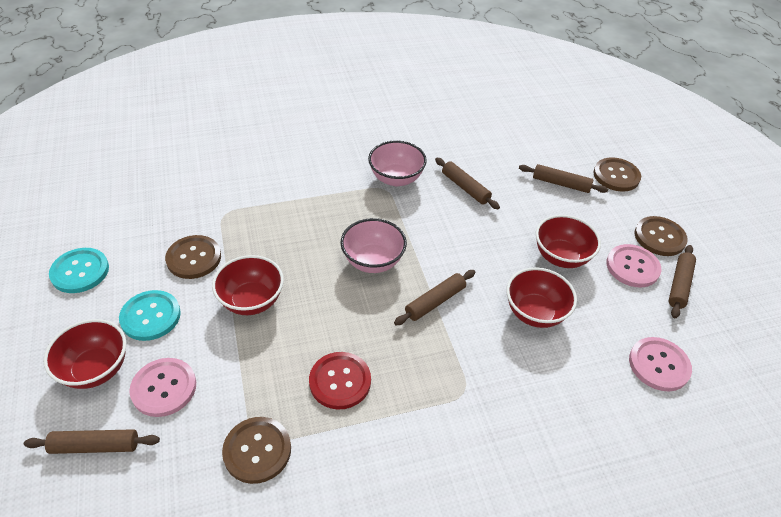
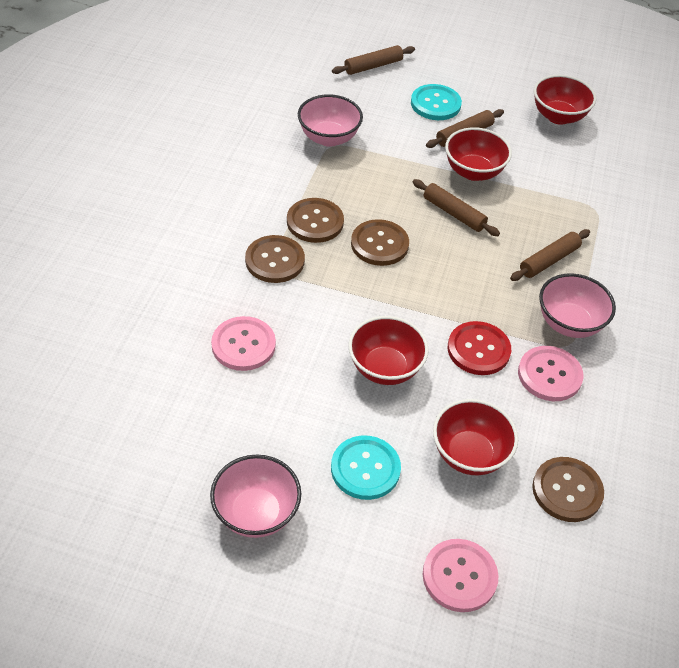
brown rolling pin: [24,429,160,454] [394,270,475,325] [435,158,500,209] [519,164,608,193] [668,245,696,318] = 5 -> [332,45,415,75] [413,179,500,236] [426,109,504,148] [510,229,590,281] = 4
pink bowl: [340,218,407,273] [368,140,427,186] = 2 -> [210,455,301,538] [298,94,363,147] [539,273,616,338] = 3

